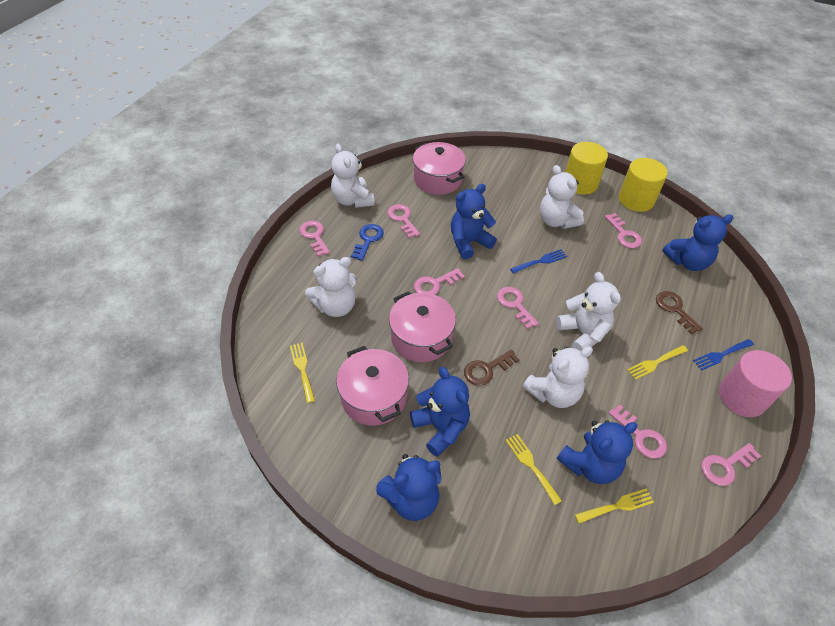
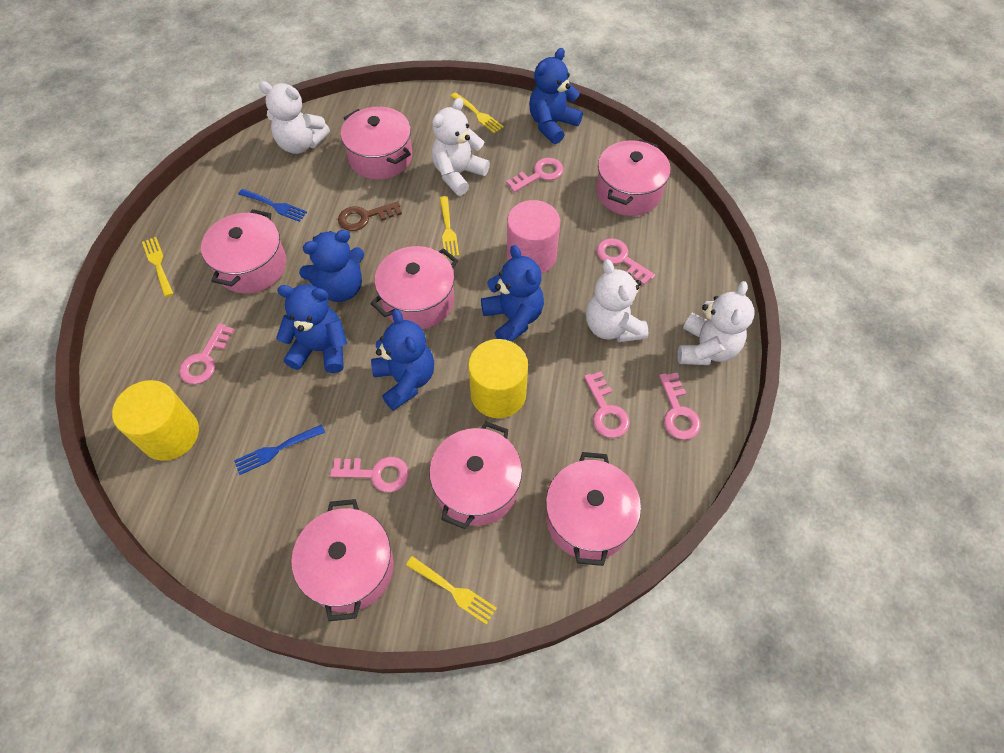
blue key: [351,224,384,261] = 1 -> none = 0
brown key: [464,349,520,386] [656,291,703,334] = 2 -> [338,201,402,231] = 1
pink key: [299,221,330,257] [387,204,420,238] [414,268,465,295] [497,287,539,329] [605,213,642,248] [609,404,667,459] [701,443,761,486] = 7 -> [179,323,234,384] [330,457,409,492] [506,158,564,192] [584,371,630,438] [596,238,655,285] [659,373,701,440] = 6
pink pot: [336,346,409,426] [389,291,456,362] [413,142,466,195] = 3 -> [201,209,287,294] [291,499,394,621] [341,107,412,180] [370,246,458,329] [429,421,522,529] [546,452,641,566] [596,139,671,216] = 7
white teddy bear: [305,257,357,317] [331,144,375,208] [523,346,593,408] [540,165,584,229] [556,272,621,351] = 5 -> [259,81,330,154] [432,98,490,196] [586,259,648,342] [678,281,754,365] = 4

